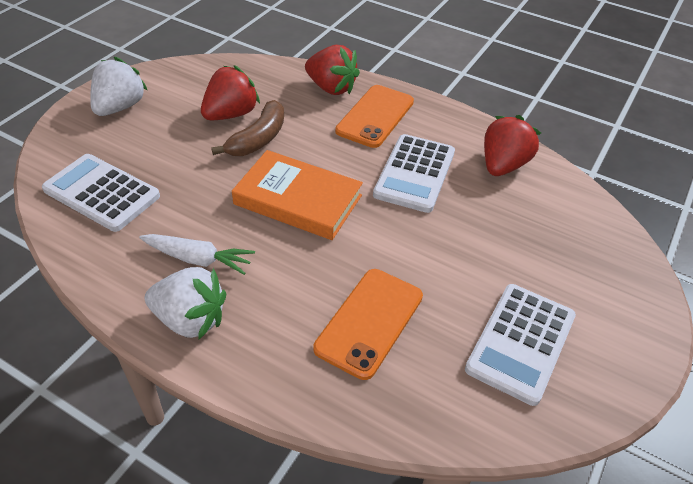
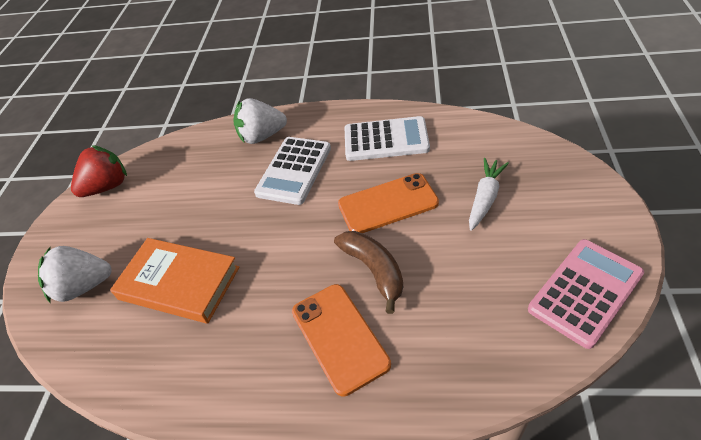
pink calculator: none = 0 -> [528,239,644,349] = 1
red strawberry: [201,65,260,120] [305,45,360,95] [484,115,541,176] = 3 -> [71,145,127,197] = 1
white calculator: [42,154,160,232] [373,134,455,213] [465,284,576,406] = 3 -> [254,137,331,205] [345,116,430,161] = 2

